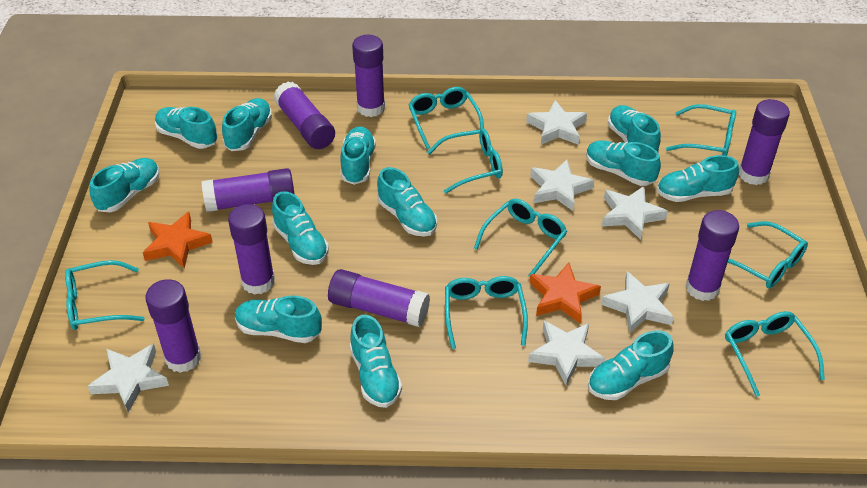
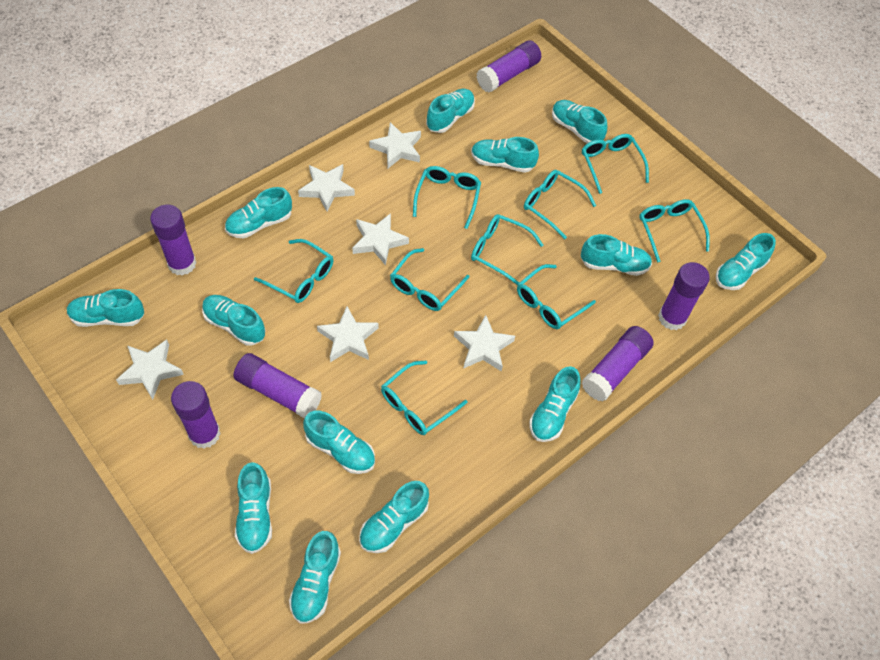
orange star: [143,212,213,268] [529,262,601,324] = 2 -> none = 0
purple glue stick: [145,279,201,373] [202,168,295,212] [228,204,275,295] [274,82,335,149] [328,269,430,327] [352,35,385,117] [686,210,739,301] [739,99,790,185] = 8 -> [150,205,196,276] [171,381,221,449] [233,353,322,419] [476,40,541,93] [581,326,654,402] [658,262,710,330] = 6
turquoise glasses: [65,260,145,330] [408,87,484,149] [427,129,503,194] [445,276,528,349] [474,199,567,277] [666,104,736,156] [725,311,825,397] [727,221,808,288] = 8 -> [254,239,333,303] [381,361,467,435] [390,248,470,311] [413,166,481,229] [471,214,543,285] [517,264,596,329] [524,170,596,239] [582,134,649,194] [639,199,710,262] = 9
turquoise shoe: [90,158,159,212] [155,107,218,149] [222,98,272,151] [235,295,322,343] [272,191,329,265] [341,126,376,185] [350,315,402,408] [377,167,437,237] [586,140,661,186] [588,330,674,400] [608,105,661,152] [657,155,739,202] = 12 -> [67,289,144,327] [202,295,266,346] [225,187,292,239] [235,462,272,554] [289,531,341,624] [303,411,375,474] [359,481,429,553] [426,89,475,133] [471,137,539,173] [529,366,581,442] [552,100,607,143] [581,234,652,276] [716,233,776,290] = 13

